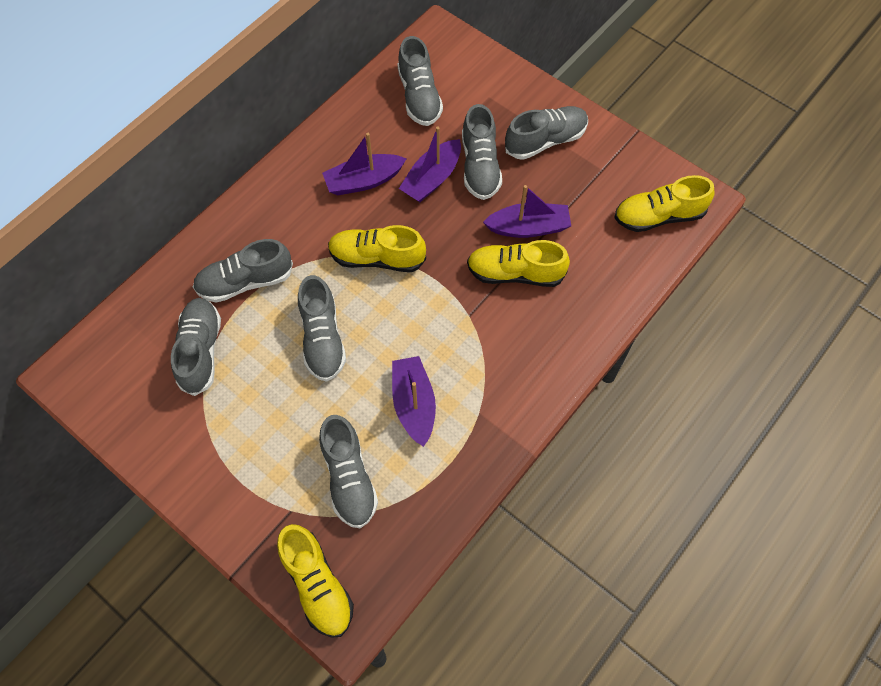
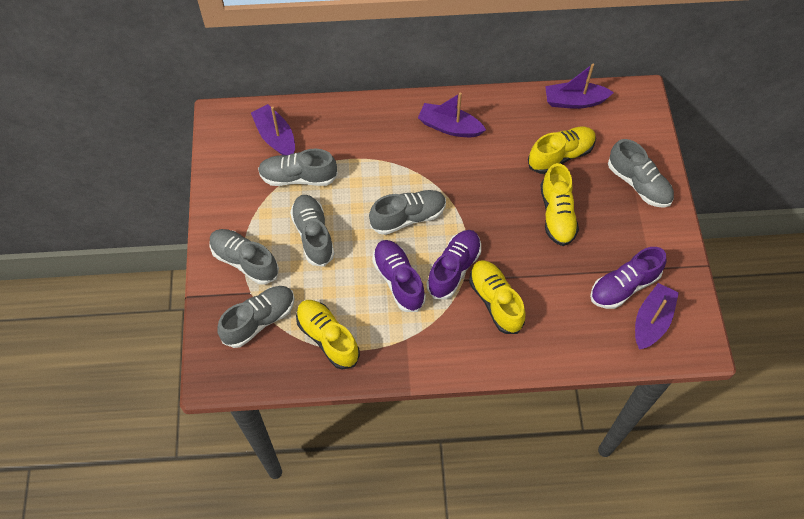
grey shoe: [171,298,221,396] [193,239,293,303] [298,275,346,382] [319,415,378,528] [398,36,443,126] [462,104,502,200] [505,106,588,160] = 7 -> [210,229,279,285] [217,286,295,348] [258,149,338,186] [290,195,335,267] [369,190,446,235] [608,139,674,208] = 6
purple shoe: none = 0 -> [372,240,426,312] [427,230,481,299] [590,247,666,309] = 3

